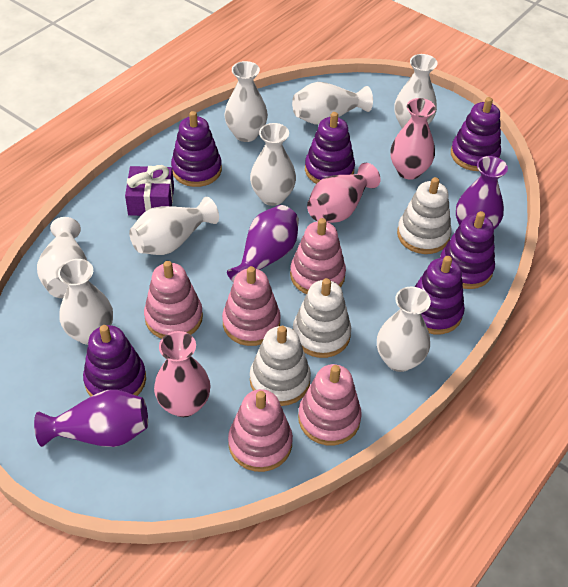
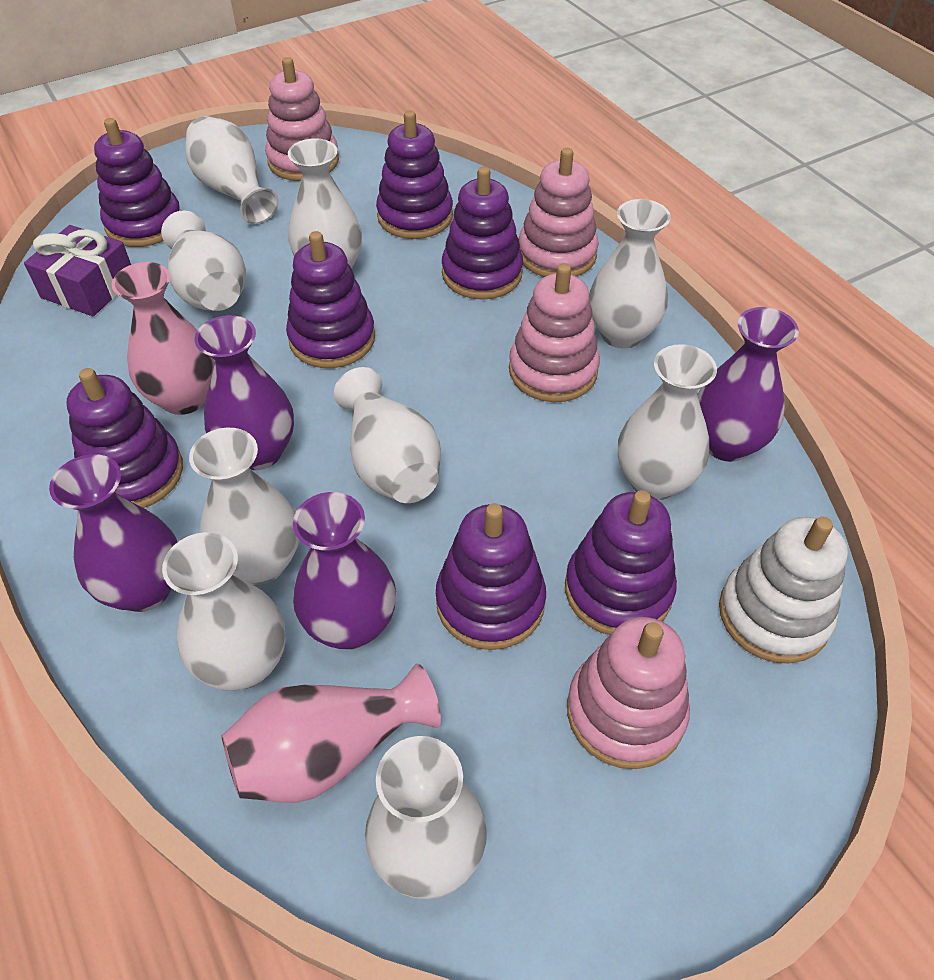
pink stacking toy: [144,261,203,339] [222,266,281,346] [228,389,293,472] [290,218,346,294] [298,364,362,445] = 5 -> [265,57,339,181] [509,263,600,402] [519,148,599,277] [567,617,690,769] = 4
pink vase: [154,331,211,417] [307,163,381,223] [391,98,436,180] = 3 -> [112,262,215,415] [222,663,441,803] = 2
purple stacking toy: [83,325,146,397] [171,111,222,187] [305,112,355,184] [415,256,465,334] [440,211,495,289] [451,97,501,171] = 6 -> [67,368,183,508] [94,118,181,247] [286,231,375,368] [376,111,453,239] [436,503,546,650] [442,167,523,300] [565,490,677,635] = 7
purple vase: [34,389,148,447] [227,205,299,282] [456,156,508,229] = 3 -> [49,454,177,612] [195,315,294,470] [293,492,396,649] [697,307,799,462] = 4
white stacking toy: [250,326,311,406] [293,278,351,358] [397,177,452,254] = 3 -> [719,517,848,663] = 1
white vase: [37,217,87,298] [58,259,113,345] [129,197,219,255] [225,61,268,142] [250,123,296,206] [292,82,373,125] [377,286,431,372] [394,54,438,128] = 8 -> [161,211,246,311] [162,532,286,691] [185,116,279,224] [189,428,299,585] [288,138,362,269] [334,367,441,503] [365,736,487,899] [589,199,671,349] [618,344,717,500] = 9

